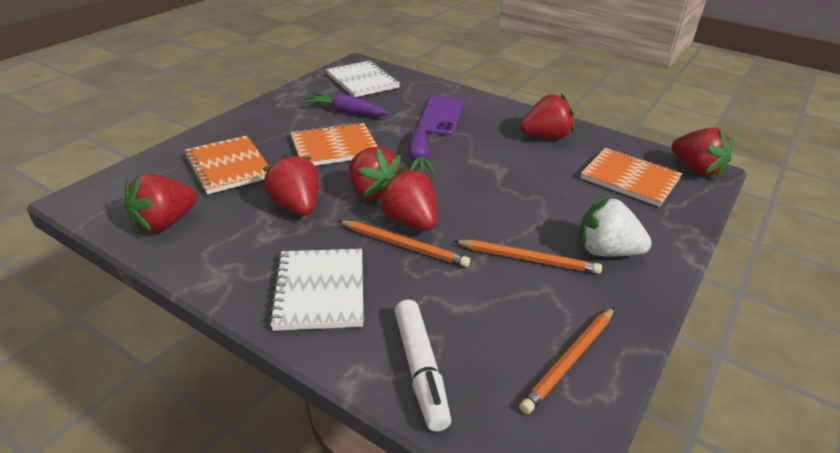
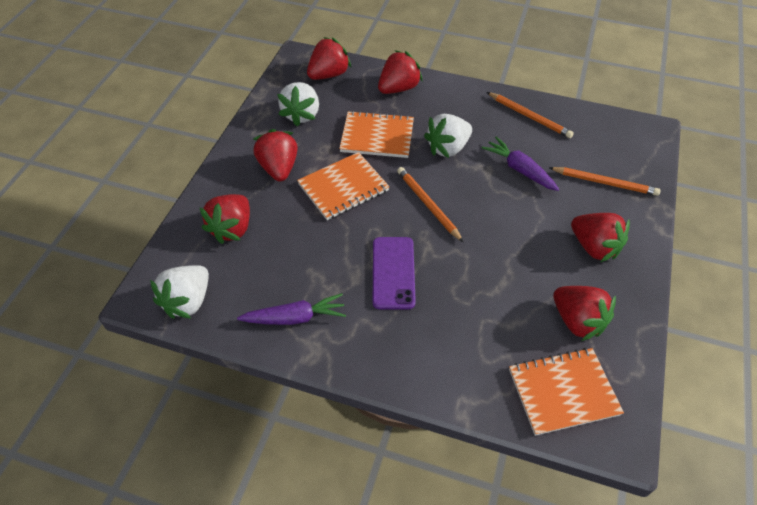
white marker: [395,300,451,431] = 1 -> none = 0
white notebook: [268,249,364,331] [326,61,400,97] = 2 -> none = 0
white strawberry: [579,196,652,256] = 1 -> [150,265,209,319] [277,82,319,127] [424,114,472,158] = 3

